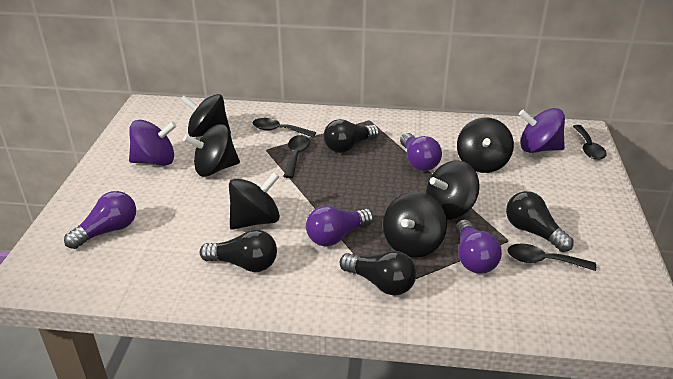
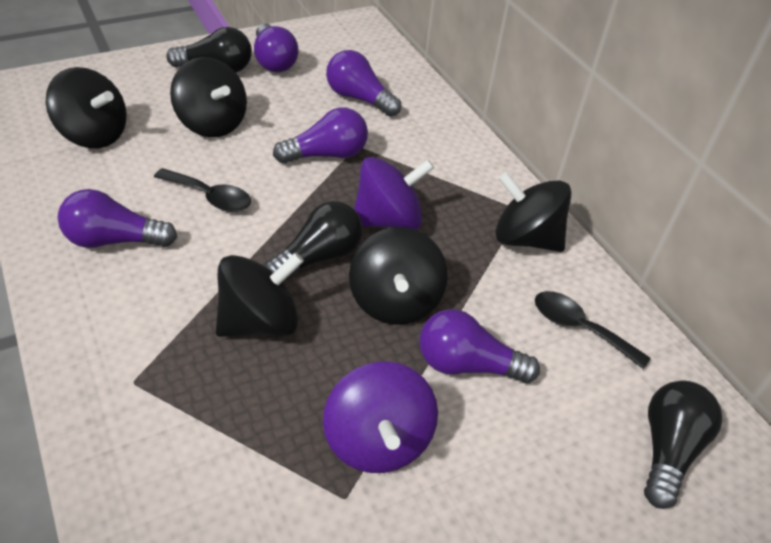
black light bulb: [200,230,277,272] [323,119,379,153] [340,251,417,295] [506,191,574,252] = 4 -> [166,27,252,73] [264,201,363,279] [644,381,722,509] = 3
black spinning top: [180,94,231,137] [183,124,240,176] [229,172,280,230] [383,192,447,257] [426,160,480,220] [457,118,514,173] = 6 -> [46,67,126,148] [170,57,247,137] [216,252,304,337] [349,227,448,325] [495,172,571,252] = 5
black spoon: [253,118,316,137] [283,135,310,178] [508,244,596,271] [573,125,607,160] = 4 -> [154,168,251,212] [535,291,651,369] = 2
purple light bulb: [64,191,136,249] [306,206,374,246] [400,133,442,171] [456,219,502,274] = 4 -> [58,189,177,248] [254,23,299,72] [273,107,368,164] [326,50,401,117] [419,309,540,383] = 5

